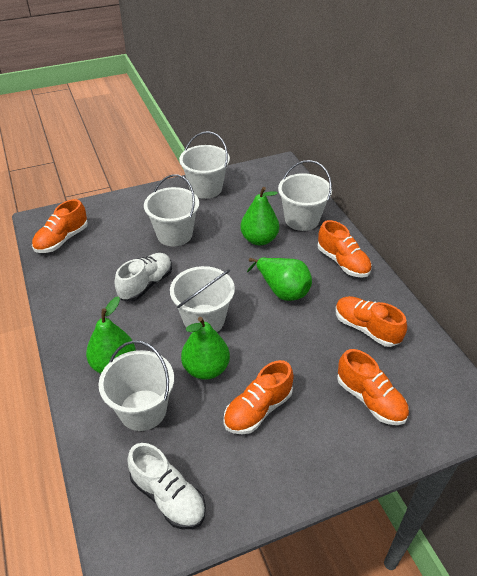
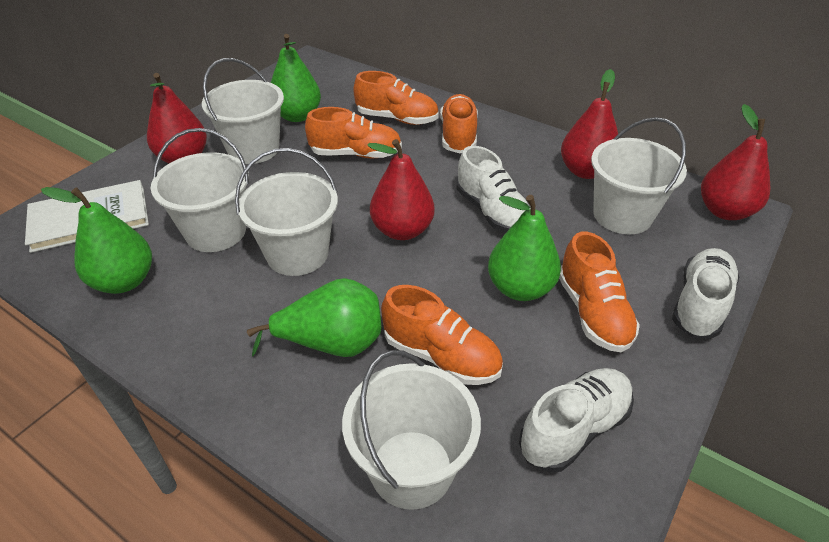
red pear: none = 0 -> [147,73,207,163] [367,139,435,240] [561,69,618,179] [701,104,770,220] = 4
white book: none = 0 -> [25,180,149,253] = 1
white shoe: [114,253,172,301] [127,443,206,529] = 2 -> [456,146,531,233] [519,368,634,472] [672,248,739,338] = 3

